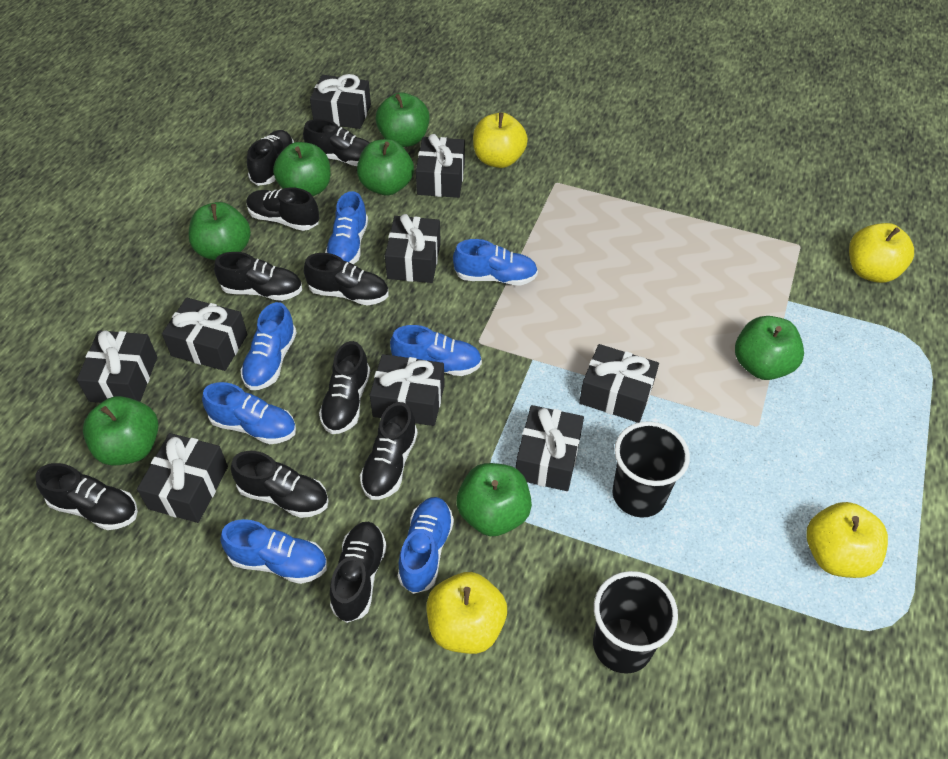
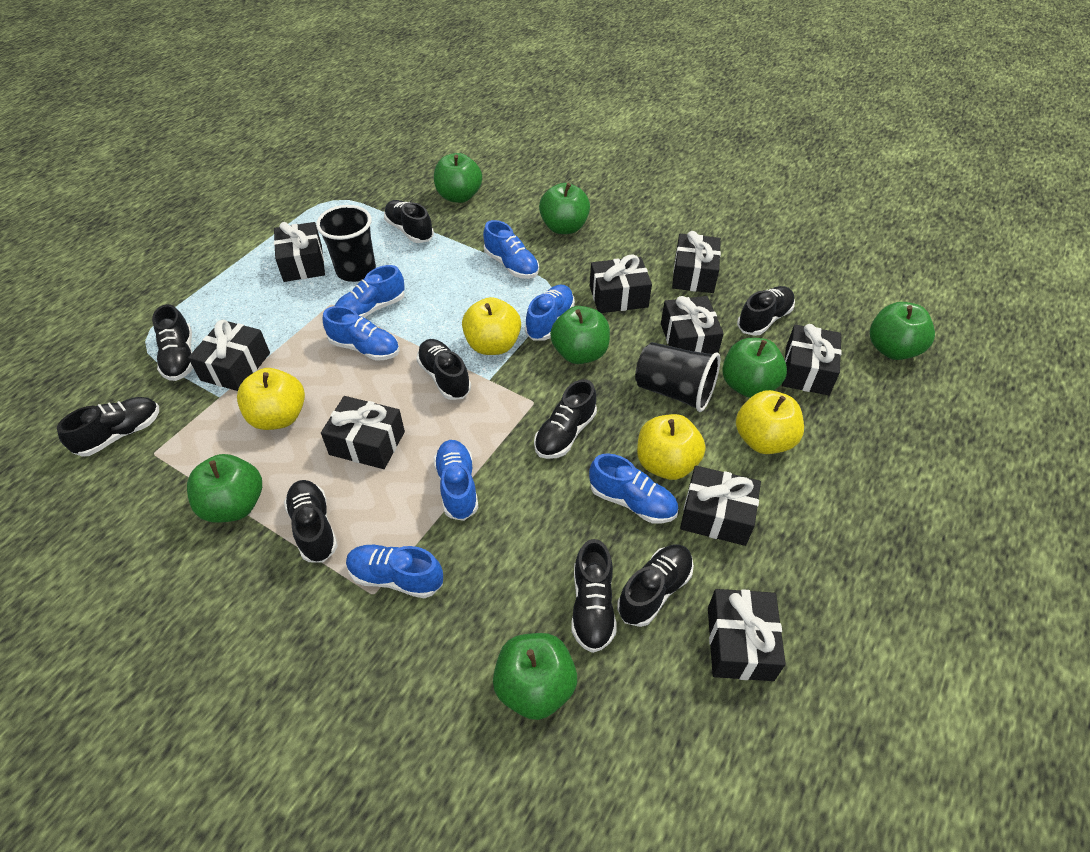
black shoe: [35,463,138,530] [214,252,302,301] [231,451,328,518] [246,187,319,231] [247,130,294,186] [303,119,370,166] [304,253,389,306] [319,341,370,434] [330,522,387,623] [360,402,418,500] = 10 -> [57,397,159,457] [152,304,193,381] [284,480,338,563] [384,200,434,243] [416,339,471,400] [534,379,597,459] [572,539,616,653] [617,545,694,627] [737,286,795,336] = 9

